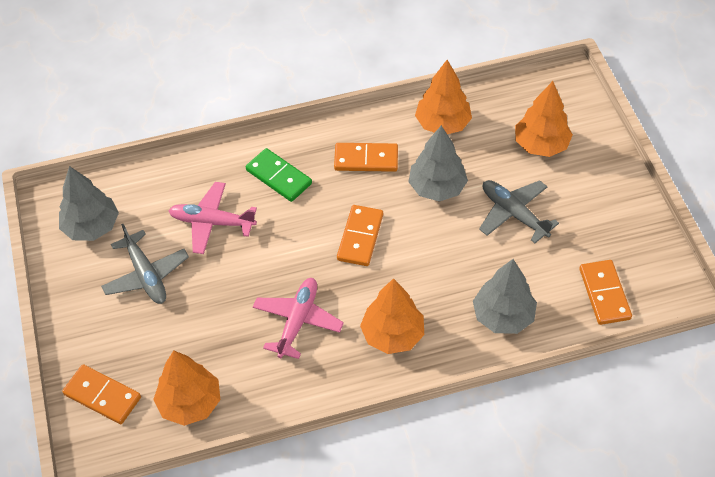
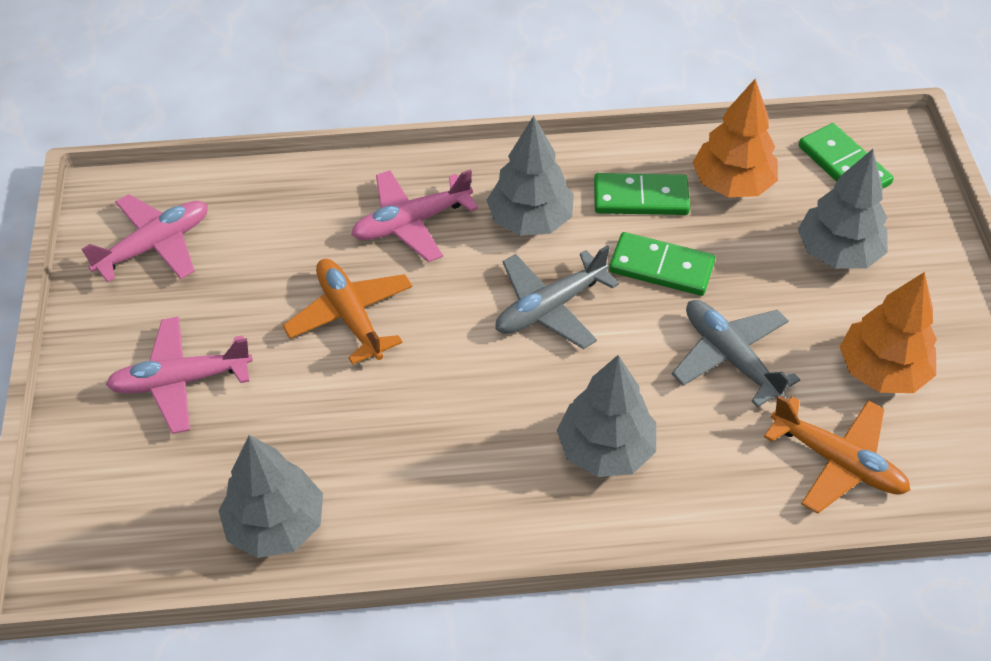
green domino: [246,148,312,202] = 1 -> [594,173,690,215] [609,232,715,296] [799,123,894,189] = 3
grey tree: [59,166,119,241] [408,125,468,202] [473,259,537,334] = 3 -> [218,435,323,558] [487,116,574,236] [557,355,656,477] [798,149,888,269] = 4
orange domino: [62,364,141,424] [334,143,398,172] [337,205,383,266] [579,260,632,325] = 4 -> none = 0
orange plane: none = 0 -> [282,259,412,365] [764,395,911,514] = 2
orange tree: [153,350,220,426] [360,278,424,354] [415,60,472,134] [515,81,573,157] = 4 -> [692,79,778,197] [840,272,937,393] = 2
pink plane: [168,182,257,254] [253,278,344,359] = 2 -> [82,194,208,282] [106,317,253,434] [351,169,478,262] = 3

